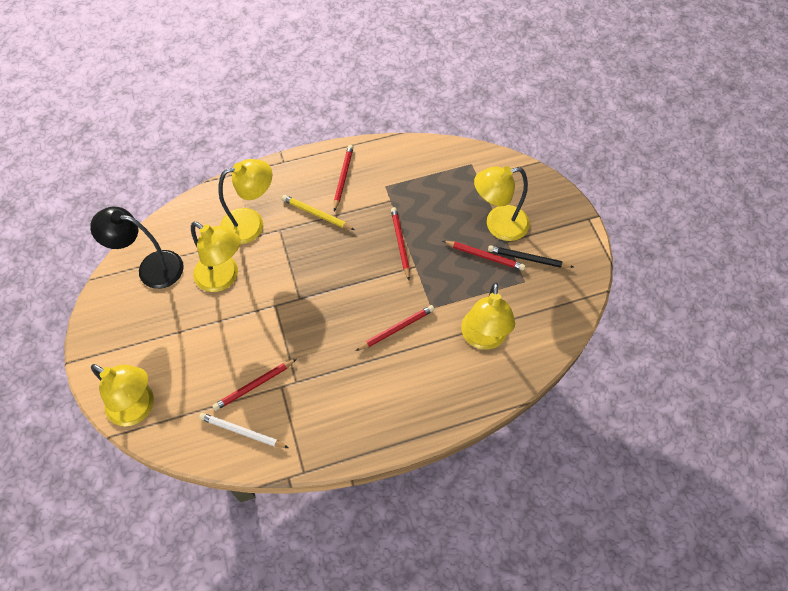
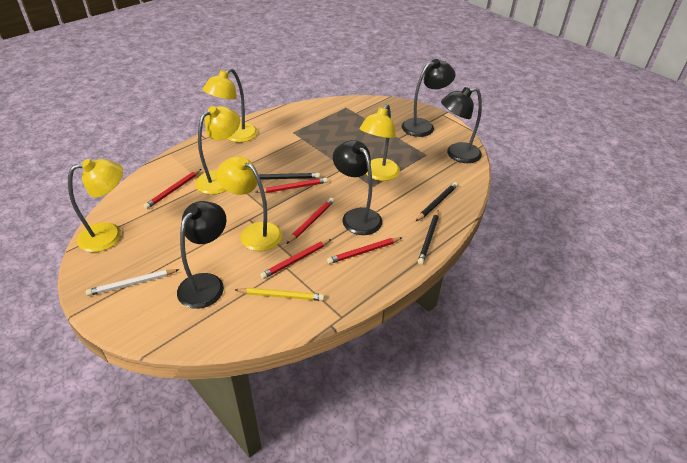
black lamp: [90,206,184,289] = 1 -> [177,201,226,309] [333,140,382,235] [402,59,456,137] [441,87,482,163] = 4
black pencil: [488,245,573,268] = 1 -> [258,173,320,180] [416,182,458,221] [418,211,439,265] = 3

